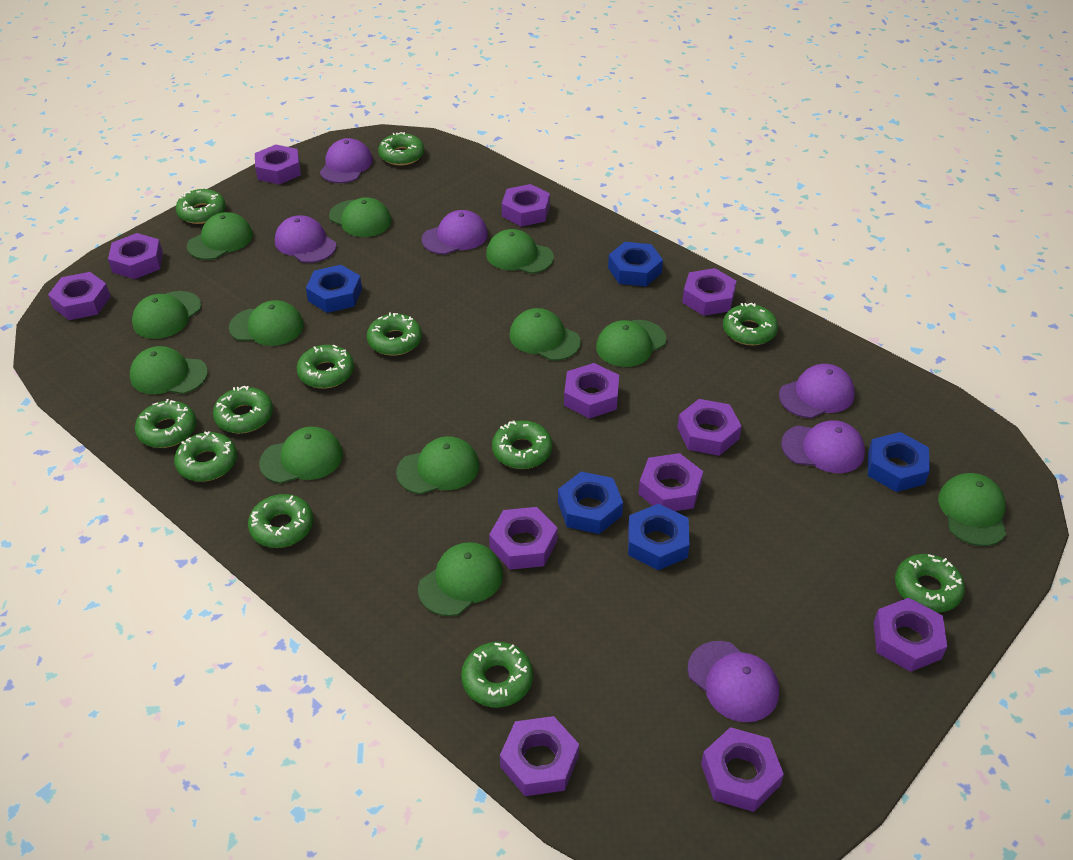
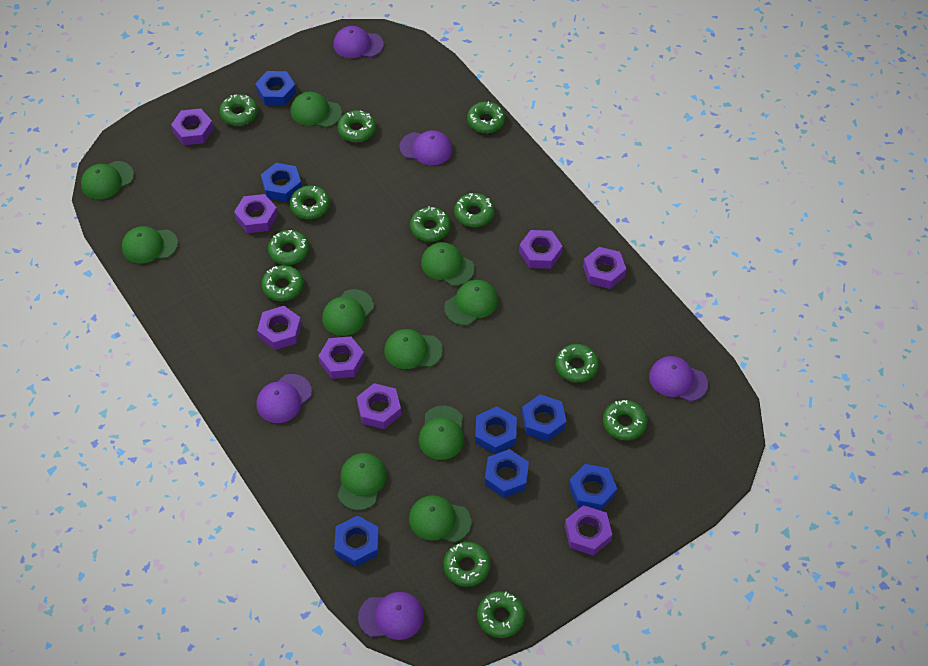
blue nut: [306,265,362,313] [558,472,623,534] [608,242,663,286] [628,504,690,570] [868,432,930,492] = 5 -> [255,71,296,105] [261,163,302,202] [334,515,379,567] [475,406,517,454] [485,449,529,498] [522,394,567,441] [569,464,617,511] = 7
green cap: [130,346,208,394] [132,291,201,339] [187,212,253,260] [229,300,304,346] [259,427,343,484] [329,197,392,237] [396,436,479,494] [418,542,503,616] [486,229,554,274] [510,308,581,361] [596,320,666,367] [938,473,1006,546] = 12 -> [81,161,134,199] [122,226,178,264] [291,92,342,128] [322,289,374,336] [337,453,387,511] [384,329,443,369] [409,495,472,543] [419,406,464,460] [421,242,475,286] [444,280,498,326] = 10
purple cap: [275,215,336,263] [320,138,373,183] [422,210,488,255] [688,641,779,722] [779,364,855,418] [781,420,865,473] = 6 -> [256,374,312,423] [333,26,384,58] [358,592,424,640] [400,130,452,165] [649,356,708,402] = 5
purple nut: [48,272,111,320] [108,233,163,279] [255,144,301,185] [489,507,558,570] [500,716,579,796] [502,184,550,227] [564,363,619,418] [638,453,703,511] [677,399,742,456] [682,268,736,316] [701,727,784,812] [874,598,947,672] = 12 -> [171,109,214,145] [234,194,278,233] [257,306,302,350] [318,336,365,379] [357,383,401,429] [519,230,563,269] [565,505,612,556] [583,247,626,289] = 8

